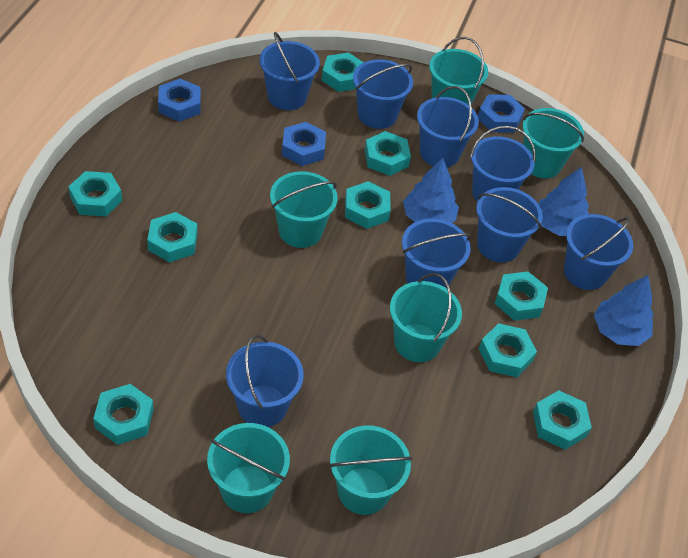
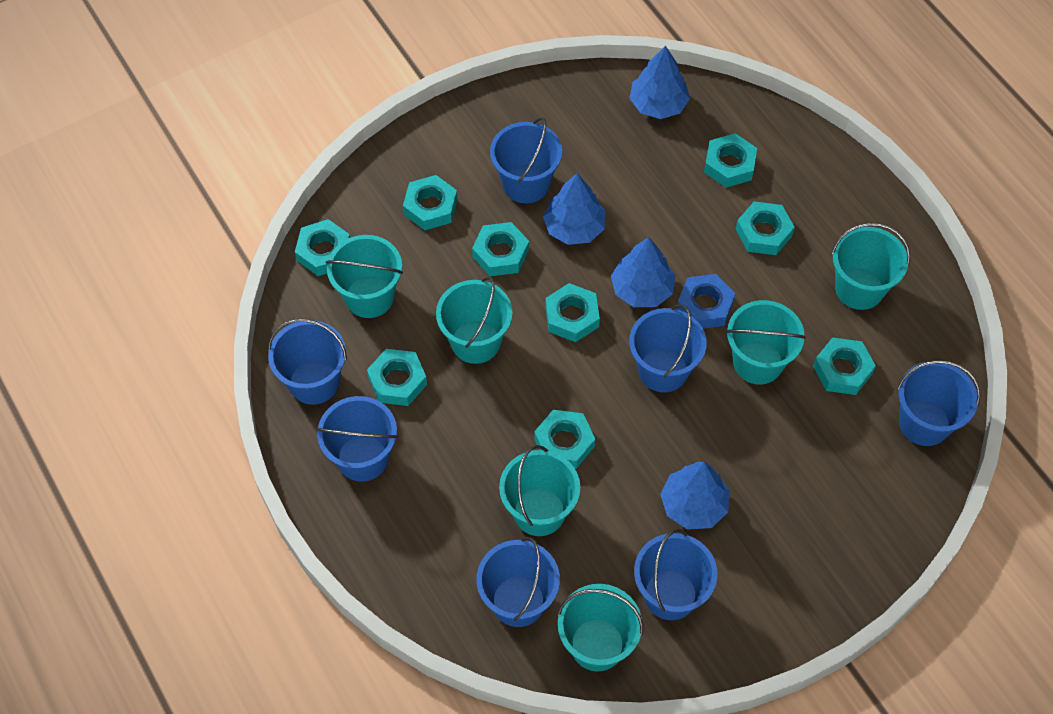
blue bucket: [226,335,304,427] [259,32,320,110] [353,59,413,129] [402,218,471,288] [417,86,479,167] [470,126,536,202] [476,187,543,263] [564,214,633,290] = 8 -> [268,319,347,405] [316,396,398,482] [477,537,560,627] [490,117,562,203] [629,304,707,393] [634,529,718,620] [897,360,980,446] = 7
blue nut: [158,79,201,122] [282,122,326,166] [478,94,525,133] = 3 -> [677,274,736,329] = 1
blue tree: [403,158,459,223] [539,167,589,236] [594,275,654,346] = 3 -> [543,173,606,245] [611,237,675,307] [629,46,690,119] [660,462,730,530] = 4

